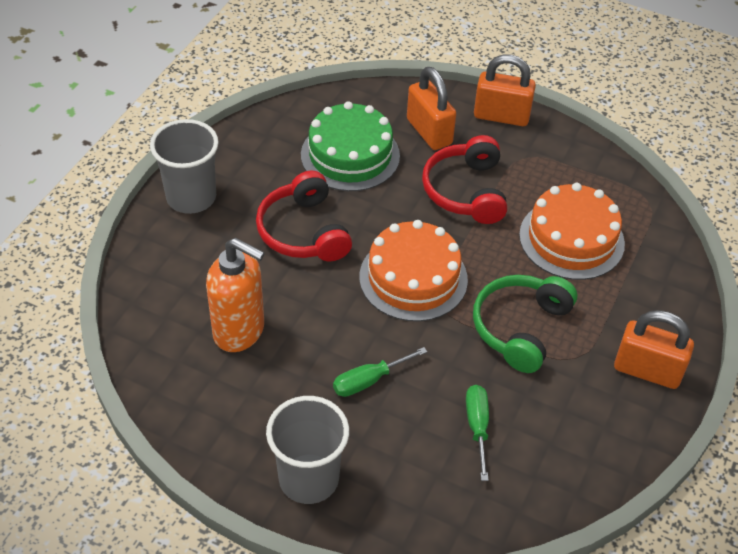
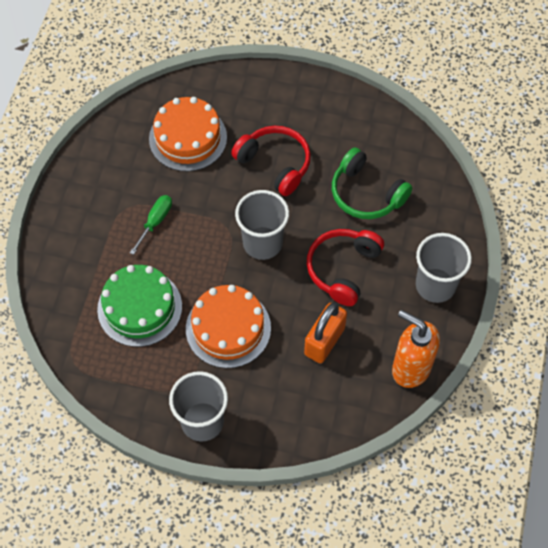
green screwdriver: [333,347,427,397] [466,385,489,481] = 2 -> [130,195,172,255] = 1
grey cup: [150,119,219,214] [266,396,349,504] = 2 -> [169,371,228,442] [235,190,289,260] [416,233,472,303] = 3
orange padlock: [407,67,456,150] [474,54,536,126] [614,310,694,389] = 3 -> [304,303,347,363] = 1

